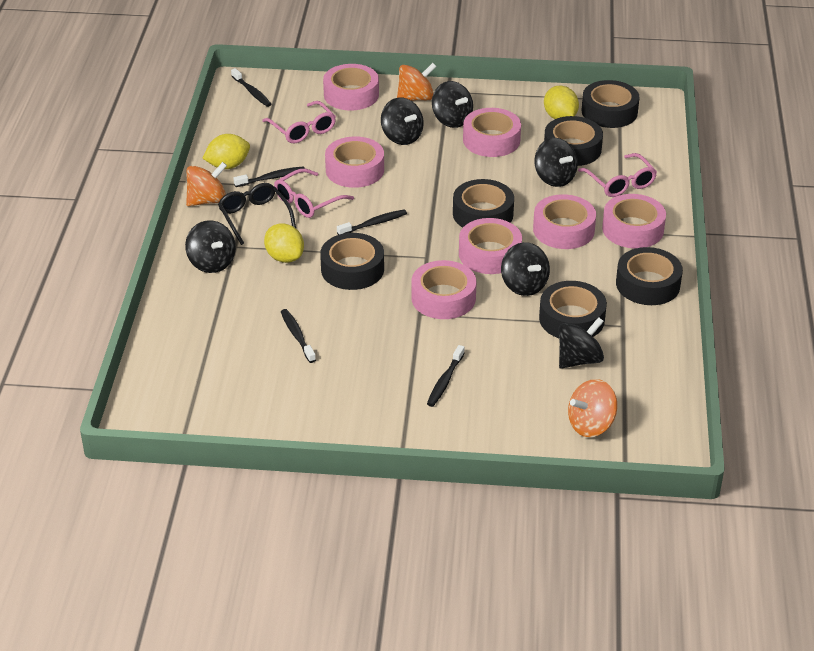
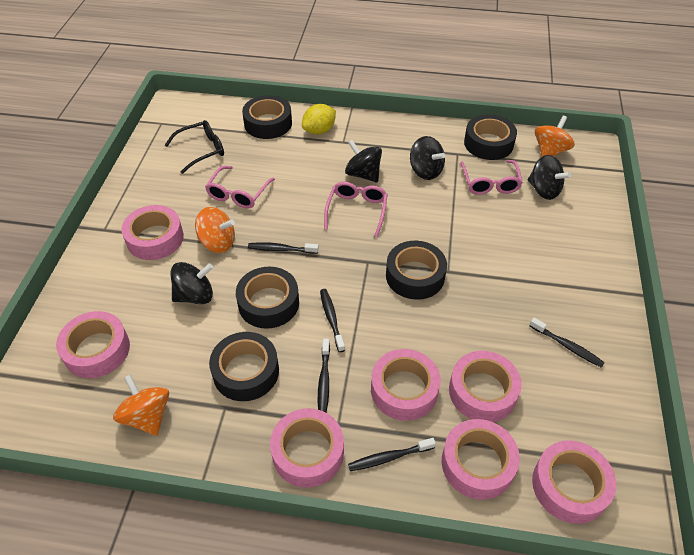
black spinning top: [185,220,236,273] [381,98,424,145] [432,81,473,128] [501,242,550,296] [534,138,578,187] [559,317,604,369] = 6 -> [170,262,213,304] [345,140,382,183] [410,136,446,180] [528,155,571,200] = 4
black tape: [320,233,384,290] [453,179,514,227] [539,281,607,338] [544,116,603,166] [582,80,640,128] [616,247,683,305] = 6 -> [209,332,279,401] [236,267,299,329] [242,95,292,139] [386,241,447,300] [464,114,517,160] = 5
yellow lemon: [202,134,250,169] [264,223,304,263] [544,85,579,119] = 3 -> [302,104,336,135] = 1

